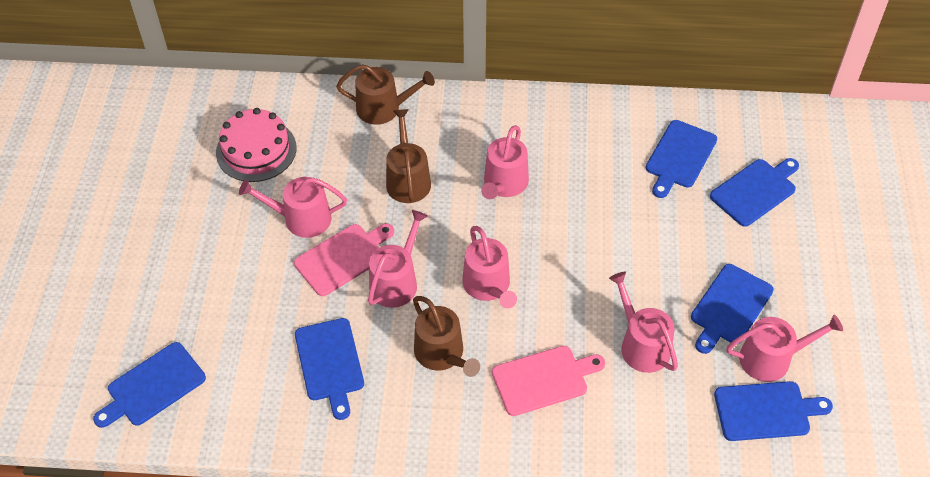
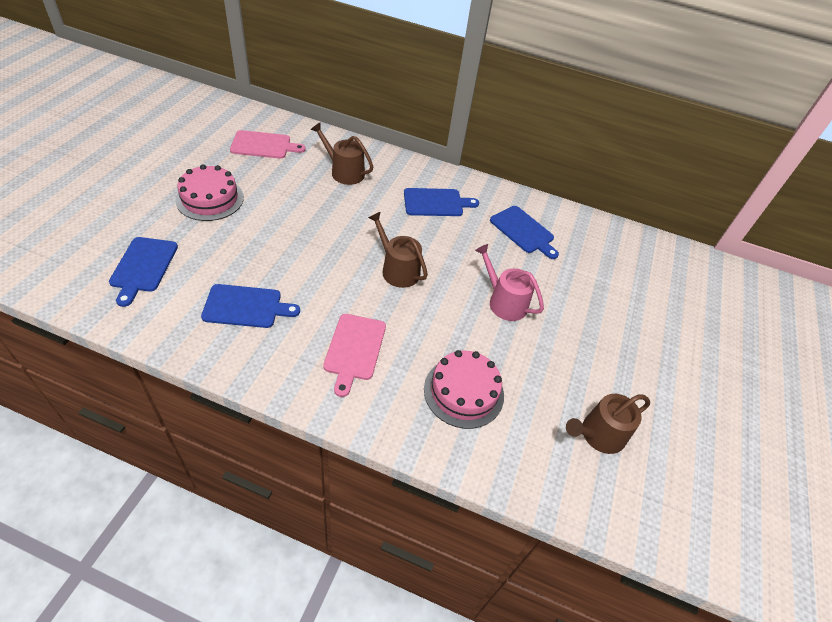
blue cutting board: [93,342,206,428] [295,318,364,420] [646,120,717,198] [691,264,774,354] [710,158,799,227] [714,381,833,441] = 6 -> [109,237,178,307] [201,284,300,328] [404,188,479,216] [490,206,559,259] = 4
pink cake: [216,108,296,182] = 1 -> [175,164,244,221] [424,350,504,429] = 2
pink watering can: [239,177,347,238] [368,210,428,308] [462,226,517,309] [481,125,529,199] [609,272,678,373] [727,315,843,382] = 6 -> [475,244,544,321] = 1

